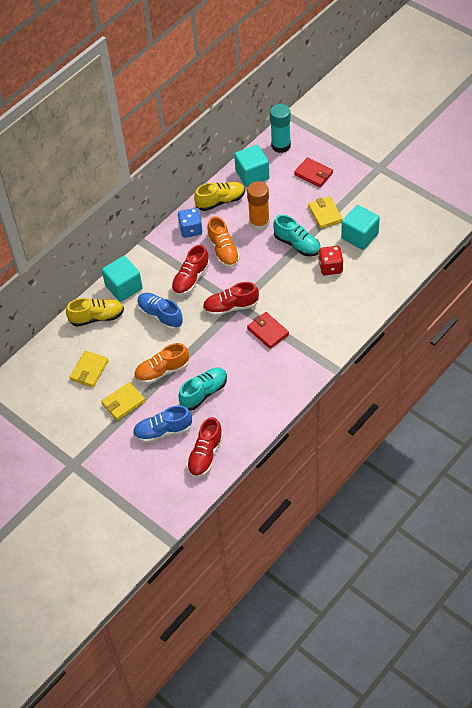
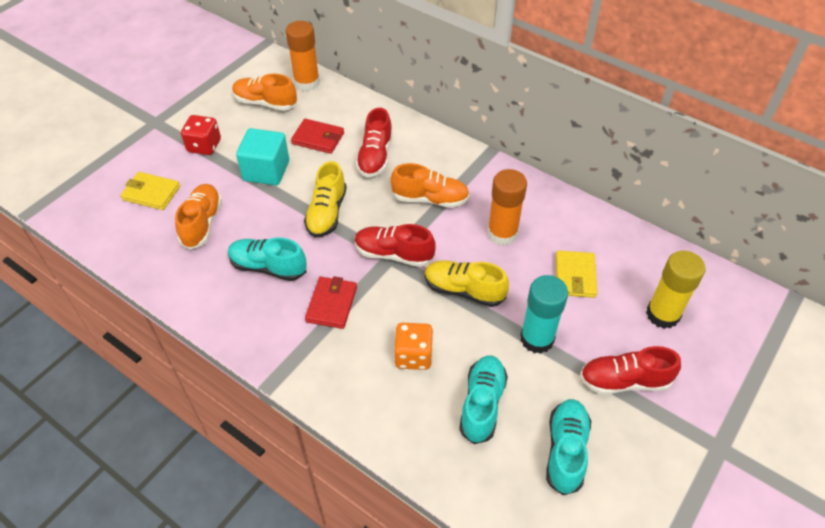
blue dice: [178,208,203,238] = 1 -> none = 0
blue shoe: [133,405,192,443] [137,293,183,330] = 2 -> none = 0
orange dice: none = 0 -> [394,323,433,370] = 1
orange glue stick: [247,181,270,231] = 1 -> [286,21,320,91] [487,169,527,245] = 2
orange shoe: [134,343,189,384] [207,216,240,267] = 2 -> [175,184,222,249] [232,74,297,111] [391,163,470,208] = 3
turquoise cube: [102,256,143,302] [234,145,269,187] [341,205,380,250] = 3 -> [236,128,289,185] = 1
turquoise shoe: [178,367,227,410] [273,215,320,256] = 2 -> [228,237,307,281] [459,356,508,444] [546,399,591,495] = 3
yellow glue stick: none = 0 -> [646,251,705,329] = 1
yellow wallet: [70,351,109,388] [101,382,145,421] [308,196,343,229] = 3 -> [121,172,180,210] [556,250,598,298] = 2

